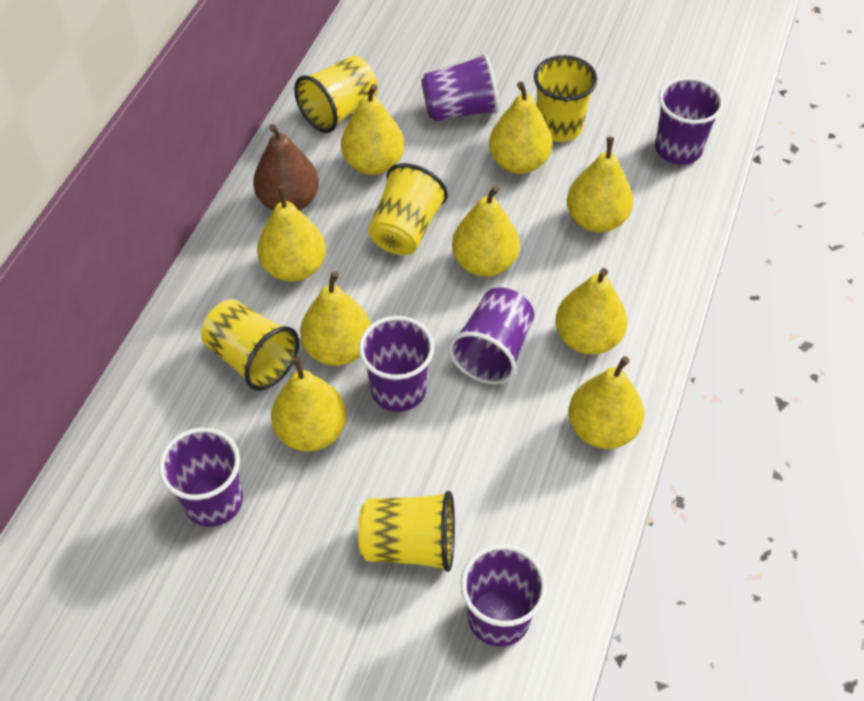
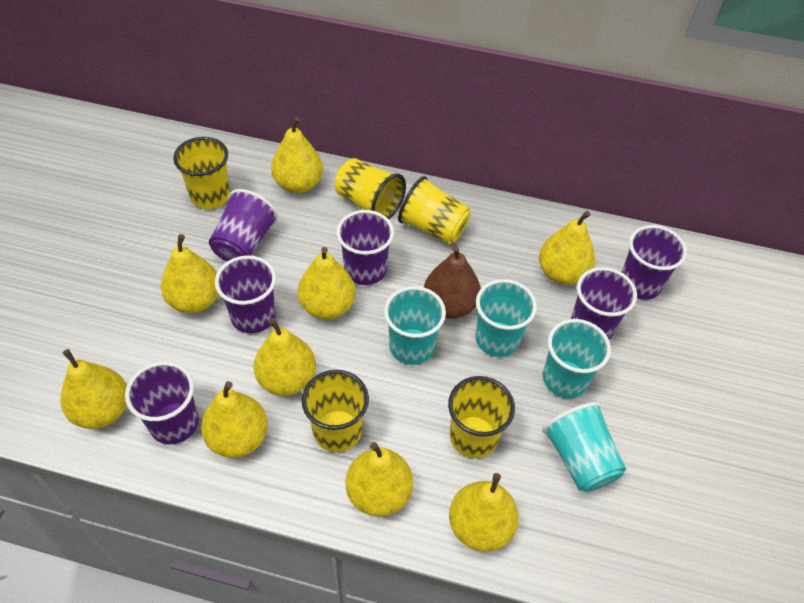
turquoise cup: none = 0 -> [384,286,446,365] [475,279,537,357] [542,402,626,492] [543,319,611,398] = 4

